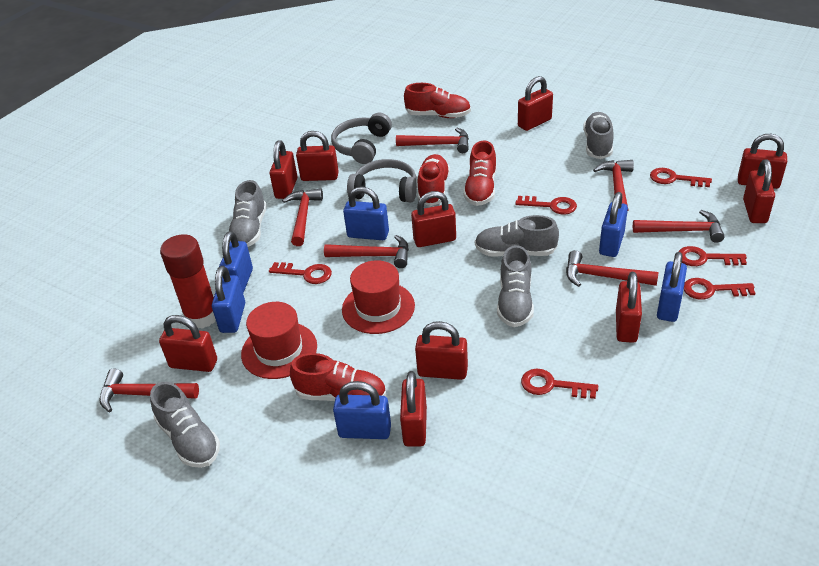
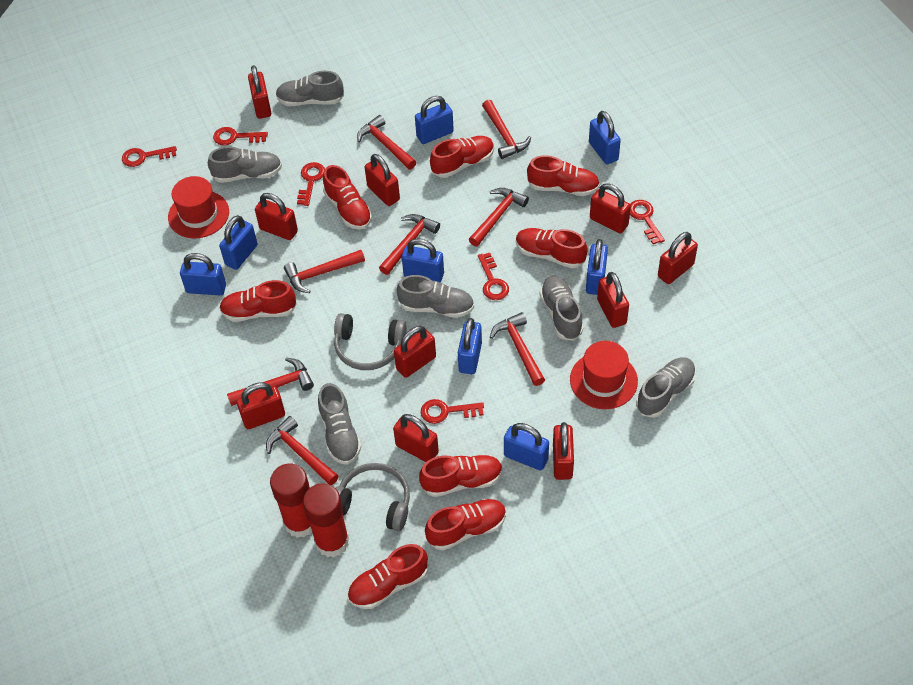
blue padlock: [212,266,245,333] [219,231,253,293] [333,381,391,439] [343,187,389,240] [599,192,628,257] [657,252,687,322] = 6 -> [180,253,226,296] [219,215,258,270] [402,238,444,282] [415,96,454,144] [458,318,482,374] [504,423,549,471] [586,239,608,295] [589,111,621,164] = 8
grey shoe: [150,382,220,468] [229,180,267,247] [475,215,559,257] [497,245,534,327] [583,112,614,159] = 5 -> [208,147,282,183] [276,71,344,106] [318,383,362,465] [397,275,474,318] [539,276,583,341] [636,357,696,418] = 6
red glue stick: [160,234,216,329] = 1 -> [270,464,312,538] [303,483,349,557] = 2
red hammer: [99,369,199,412] [282,189,323,246] [324,235,409,268] [396,128,469,153] [566,250,659,287] [593,160,634,212] [633,210,725,243] = 7 -> [227,357,314,406] [266,416,339,485] [284,250,365,293] [357,115,416,170] [379,214,440,275] [469,188,529,247] [482,100,531,159] [490,312,545,386] = 8
red shoe: [290,353,386,401] [404,83,471,118] [418,154,450,206] [463,141,497,206] = 4 -> [219,280,297,322] [323,165,372,230] [348,544,428,609] [419,455,503,497] [425,499,506,550] [430,136,494,178] [516,228,588,269] [527,155,600,196] = 8

